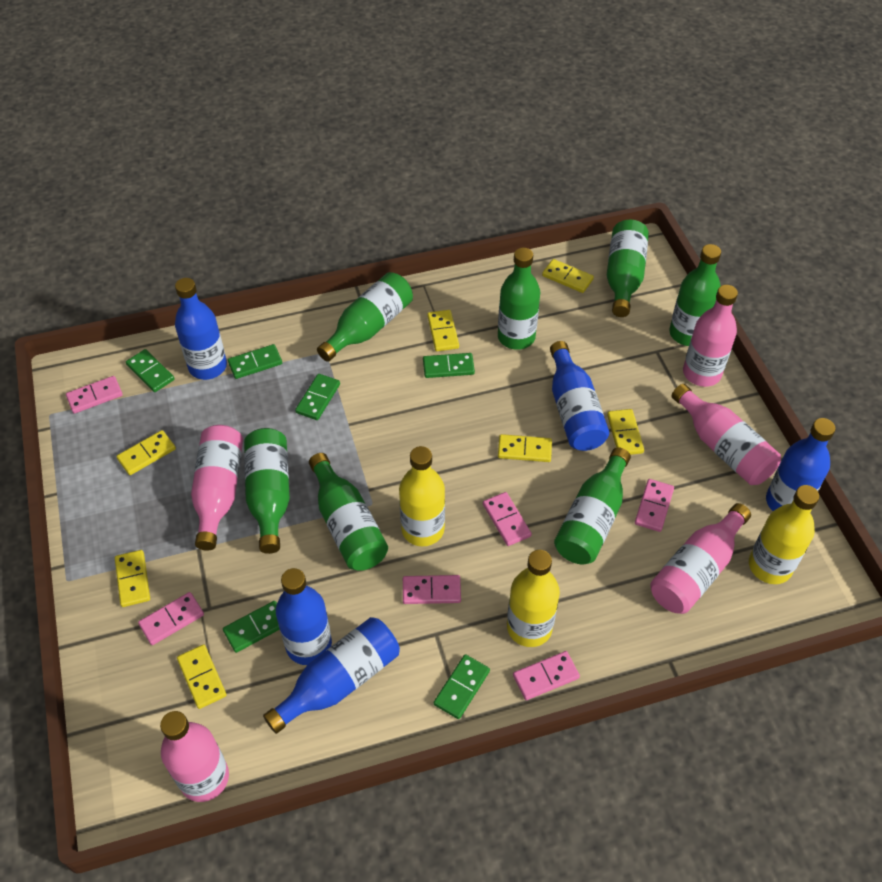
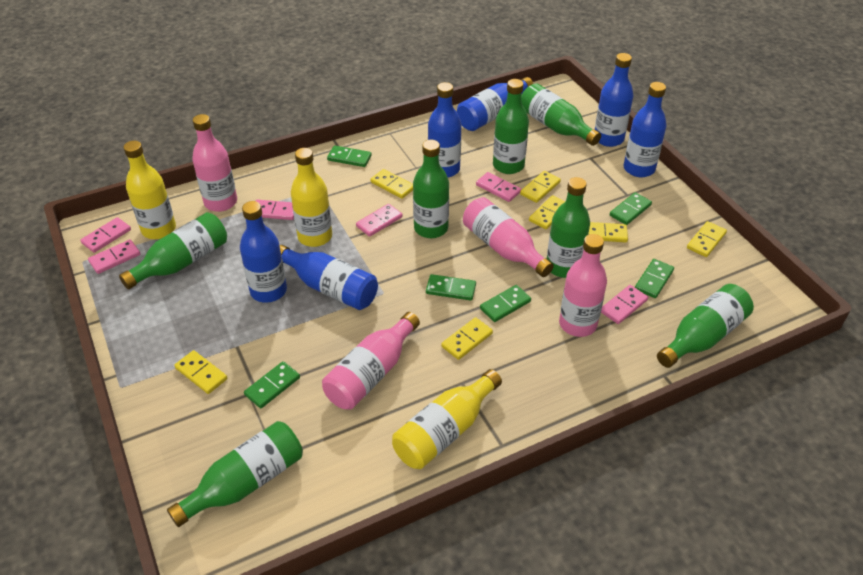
blue bottle: [175,278,227,380] [263,617,400,734] [276,568,332,665] [550,341,609,451] [766,418,836,511] = 5 -> [240,201,287,303] [280,245,378,310] [428,82,462,177] [457,77,533,131] [595,53,633,147] [623,82,666,177] = 6
pink bottle: [160,711,229,802] [191,425,243,551] [650,503,751,614] [671,384,781,485] [683,285,738,387] = 5 -> [192,114,237,212] [322,312,420,410] [463,197,554,277] [559,234,607,337] = 4

